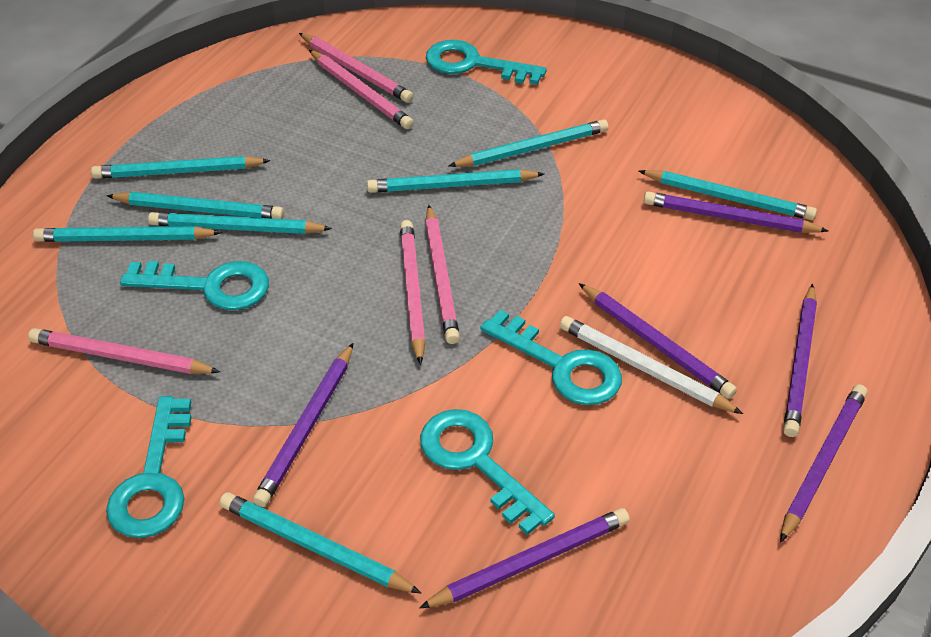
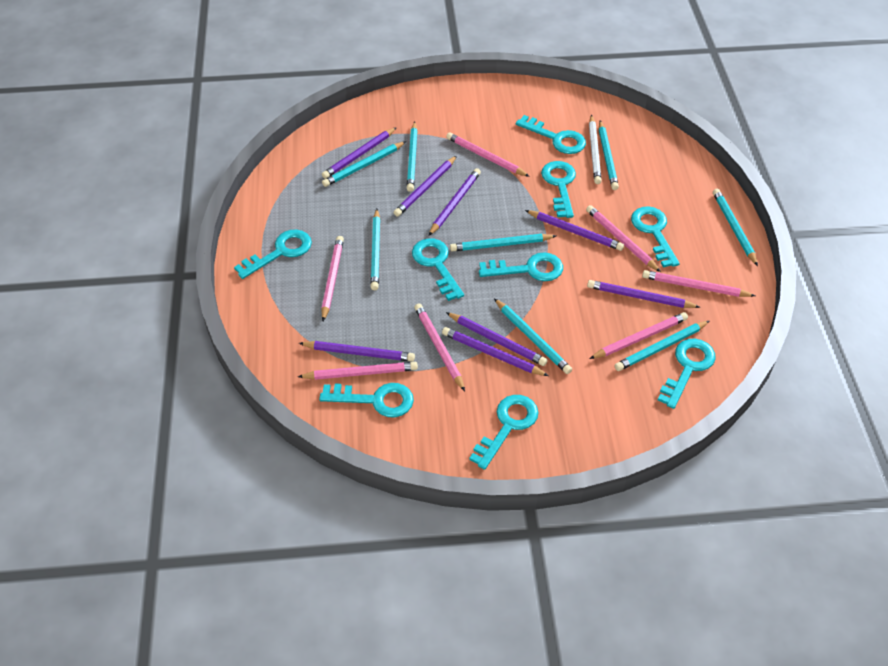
pink pencil: [28,328,220,374] [299,33,414,103] [309,50,414,129] [400,220,426,365] [425,205,460,344] = 5 -> [298,362,418,380] [321,236,344,321] [414,303,465,391] [446,132,530,177] [586,205,661,272] [589,312,688,359] [642,270,755,297] = 7
purple pencil: [253,343,353,507] [419,508,630,608] [579,283,737,399] [644,192,828,233] [780,384,868,543] [783,284,817,437] = 6 -> [299,341,415,362] [322,127,397,179] [393,156,457,217] [429,168,481,236] [442,327,548,376] [446,312,547,366] [525,210,624,251] [587,280,700,308] = 8
turquoise key: [106,396,192,538] [120,261,269,310] [420,409,555,535] [426,40,547,85] [480,310,622,405] = 5 -> [234,230,312,279] [319,383,414,417] [412,238,464,301] [469,395,539,470] [479,252,563,281] [516,115,586,154] [541,161,576,218] [631,206,680,267] [658,339,715,409] = 9

